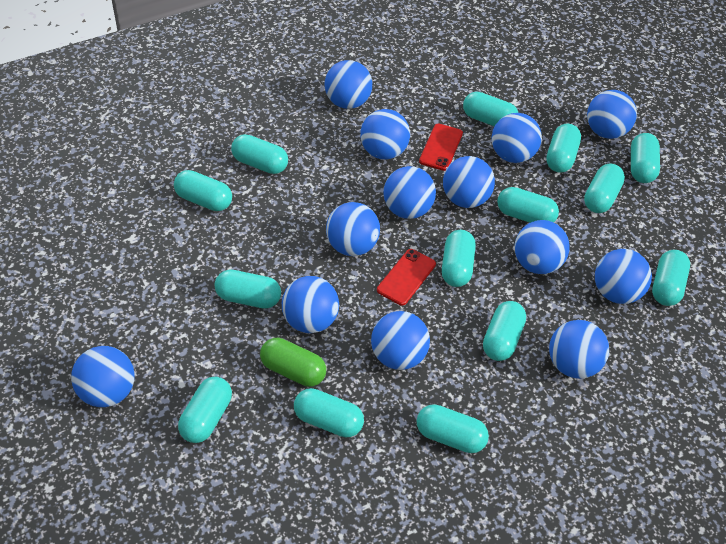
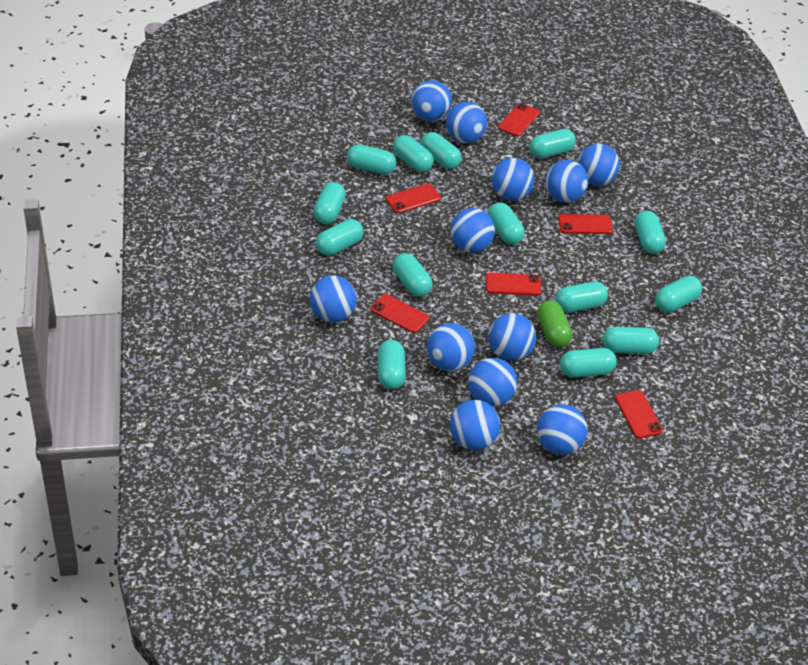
blue ball: [71,346,135,407] [282,276,339,333] [325,60,372,109] [326,202,380,256] [360,109,410,159] [371,311,430,370] [383,166,436,219] [443,156,495,208] [491,113,542,163] [515,220,570,274] [549,320,609,379] [587,90,637,139] [595,249,652,304] = 13 -> [310,275,357,322] [411,80,452,121] [427,323,475,371] [446,102,487,143] [450,208,495,253] [450,400,500,450] [468,358,517,407] [488,313,536,361] [492,158,535,201] [537,404,588,455] [545,160,588,203] [577,144,620,186] = 12
red phone: [377,249,436,306] [419,124,463,171] = 2 -> [370,294,429,333] [386,184,441,213] [486,272,541,296] [498,103,540,136] [558,214,613,234] [615,390,663,439] = 6

